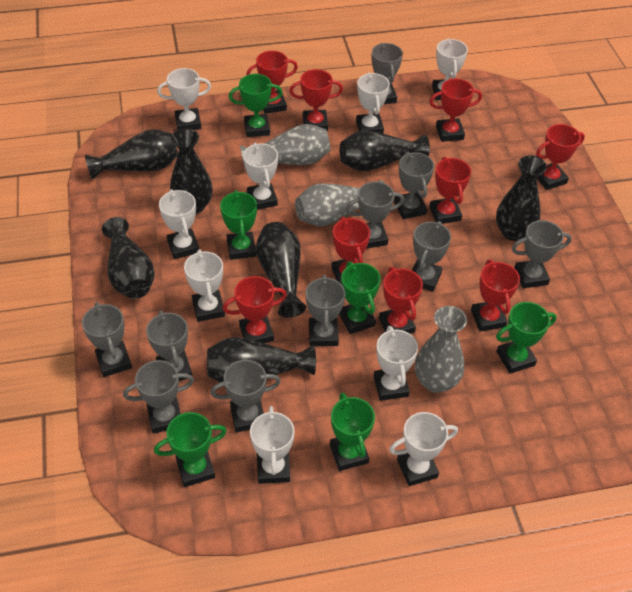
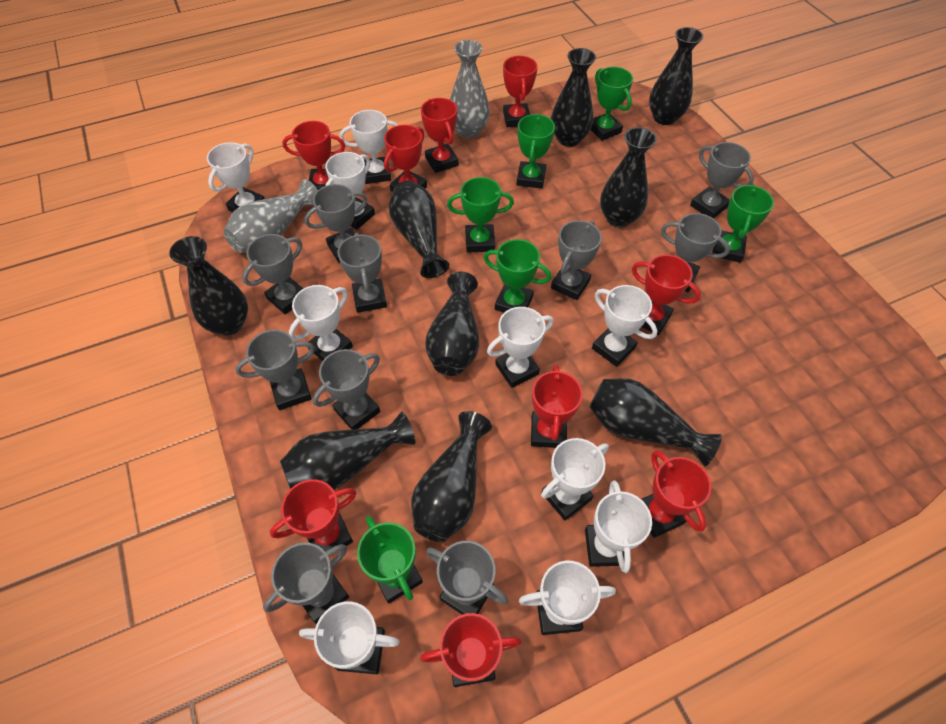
black vase: [85,129,178,179] [102,217,155,299] [170,128,213,214] [207,337,316,382] [256,222,306,318] [339,130,430,171] [496,155,547,241] = 7 -> [169,236,248,335] [280,412,415,490] [389,181,449,278] [411,411,492,542] [425,271,479,376] [551,48,596,147] [590,378,722,466] [600,127,657,227] [649,27,704,125] = 9
grey vase: [240,124,330,170] [295,180,385,227] [415,306,467,393] = 3 -> [223,179,318,253] [450,40,490,138] = 2
white trophy: [157,68,211,130] [159,189,199,259] [184,249,225,322] [243,143,278,210] [250,406,295,484] [356,73,390,134] [374,326,418,401] [389,412,458,486] [432,39,468,100] = 9 -> [207,142,265,212] [289,285,353,361] [299,601,400,674] [325,152,375,230] [340,110,398,184] [487,307,554,388] [519,561,616,635] [541,438,609,520] [585,480,652,573] [592,285,657,367] = 10

